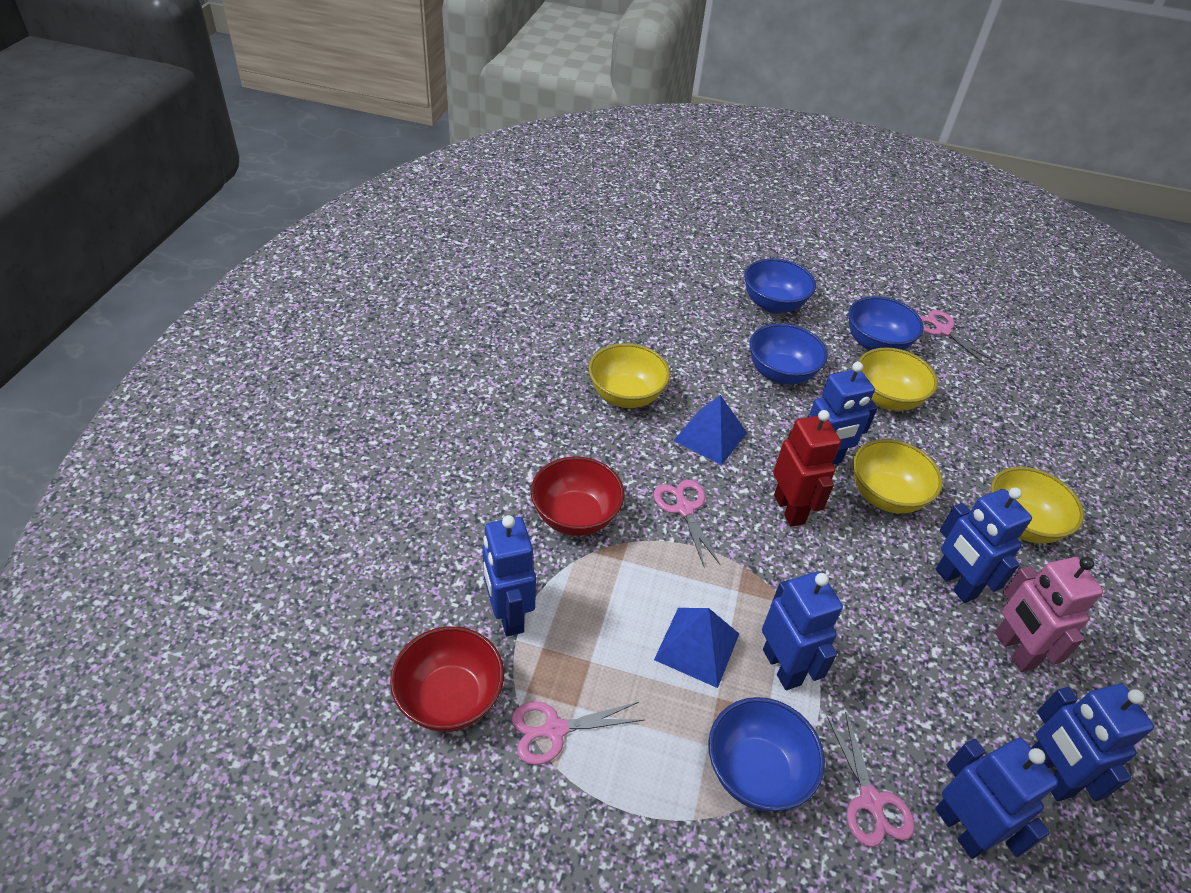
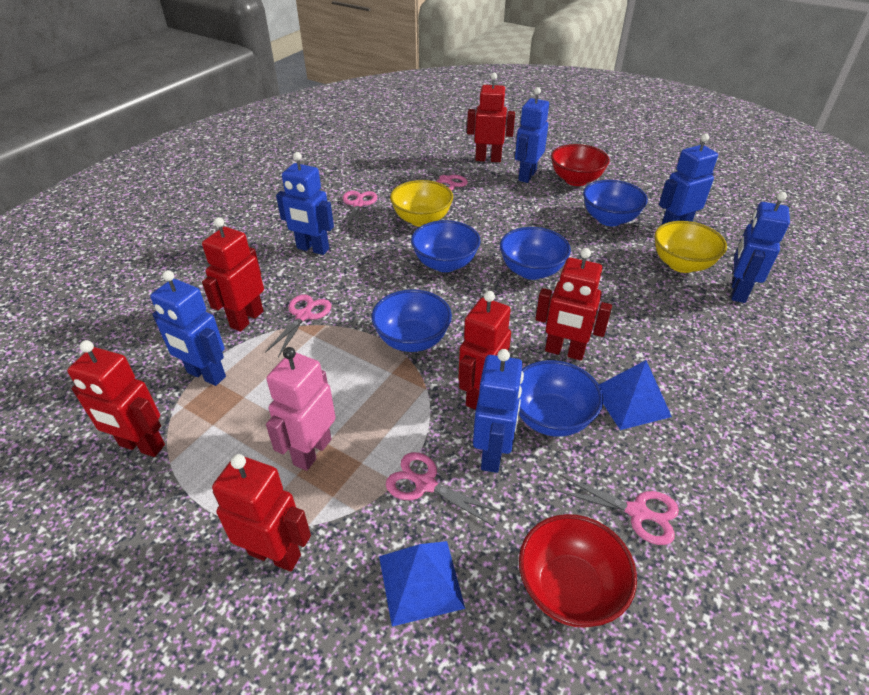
blue bowl: [708,697,825,812] [744,258,816,314] [749,323,828,385] [848,296,924,351] = 4 -> [371,289,452,352] [411,220,481,272] [500,227,571,280] [519,360,603,437] [583,180,648,226] = 5
pink scissors: [511,702,644,765] [654,480,720,566] [826,711,915,847] [920,310,995,365] = 4 -> [265,294,332,357] [343,191,377,231] [386,452,501,526] [416,159,468,191] [555,475,679,545] = 5
red robot: [773,410,841,527] = 1 -> [67,340,165,457] [202,217,264,332] [212,454,311,572] [458,291,511,410] [467,73,515,162] [535,248,612,361] = 6
yellow bowl: [589,343,670,408] [853,439,943,514] [858,347,938,411] [991,467,1084,544] = 4 -> [390,180,453,227] [654,221,727,273] = 2

